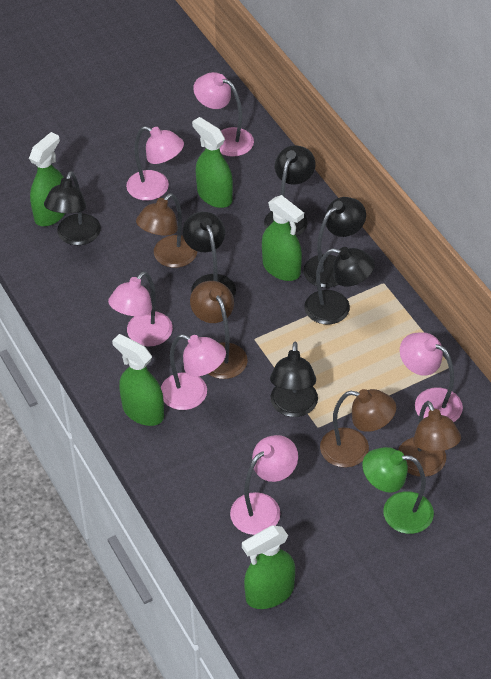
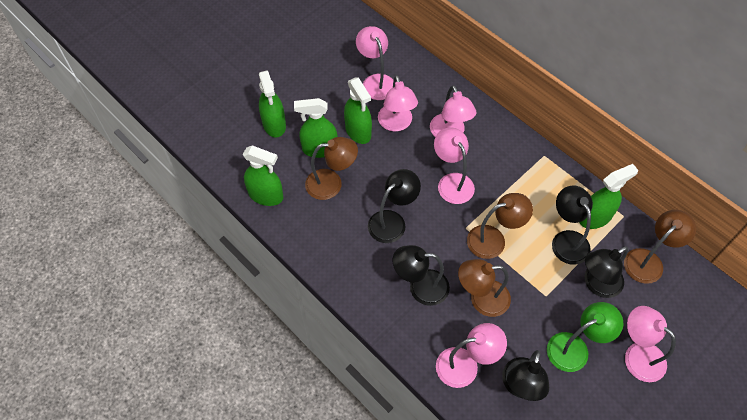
black lamp: [44,171,101,245] [183,212,236,298] [264,145,316,236] [270,341,318,417] [303,197,366,288] [304,247,375,325] = 6 -> [368,169,421,243] [392,245,450,306] [502,350,549,401] [552,185,593,265] [585,246,628,298] = 5

